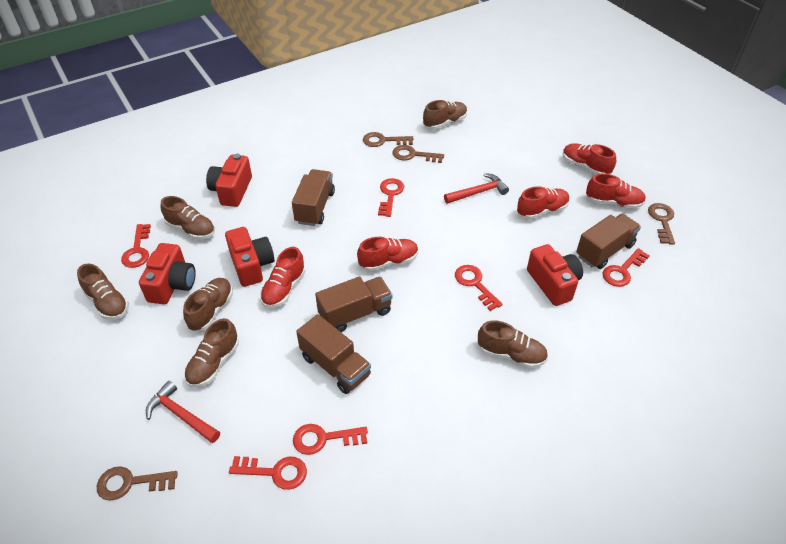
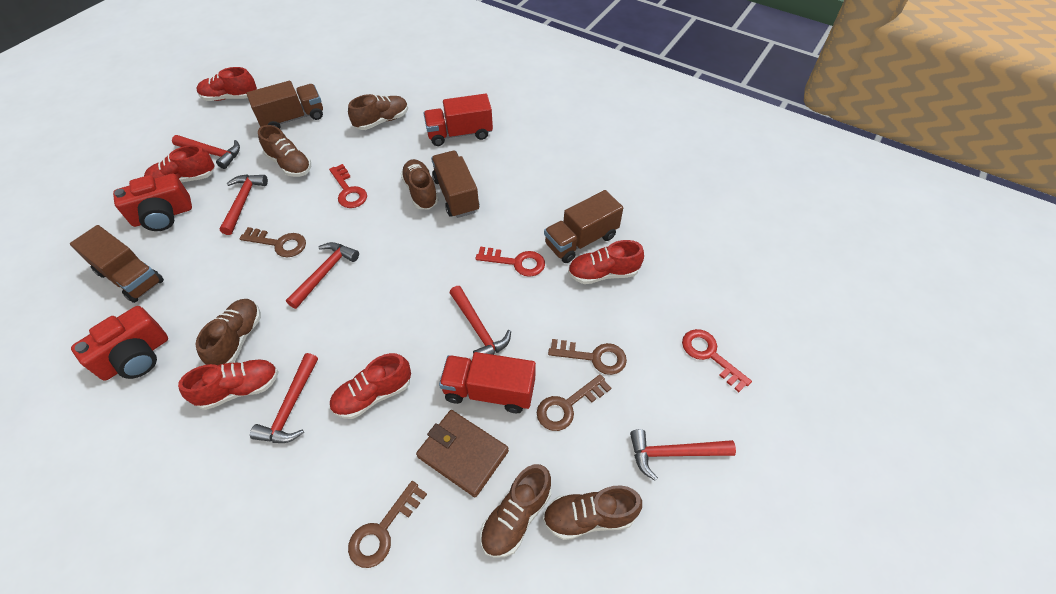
brown wallet: none = 0 -> [416,410,509,497] = 1
red camera: [139,243,196,304] [206,154,252,207] [225,227,274,287] [527,244,583,306] = 4 -> [71,306,168,381] [113,174,192,231] = 2
red hammer: [146,381,220,443] [444,173,509,204] = 2 -> [172,135,240,169] [220,175,268,235] [250,353,318,443] [286,242,359,309] [450,286,511,355] [630,429,736,481] = 6
red key: [121,224,151,268] [229,456,307,490] [293,424,368,455] [378,178,404,217] [455,265,503,311] [602,248,650,287] = 6 -> [329,164,367,208] [475,247,545,277] [682,329,752,392] = 3
red truck: none = 0 -> [424,94,493,146] [439,352,536,413] = 2

